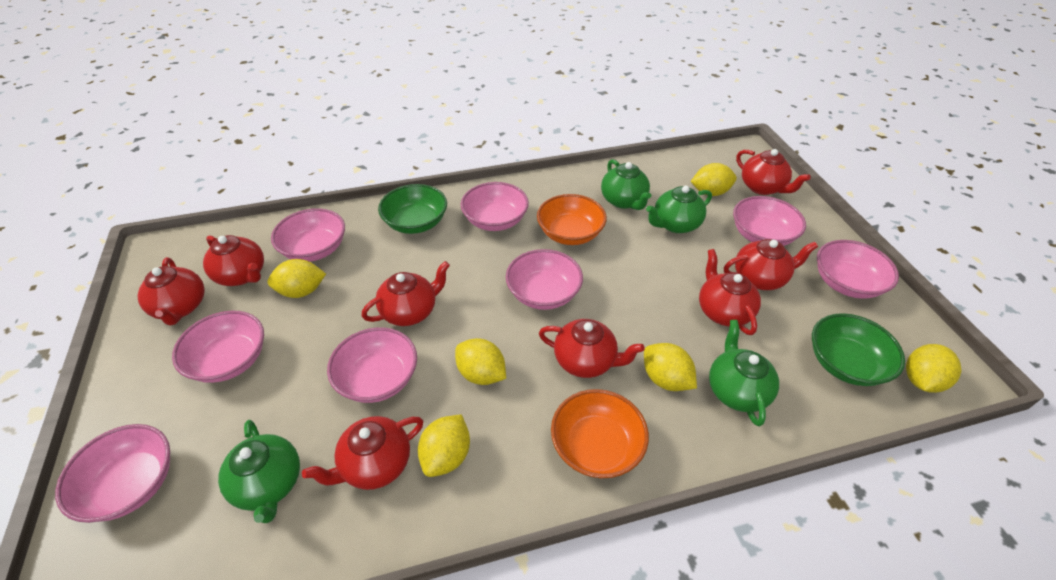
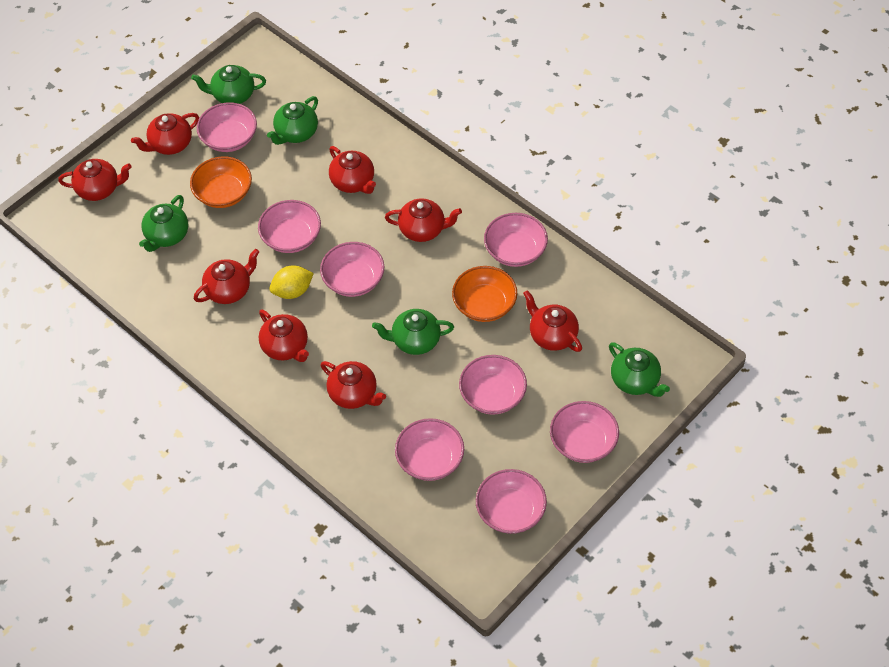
green bowl: [378,184,447,234] [812,313,905,386] = 2 -> none = 0
green teapot: [218,420,300,523] [601,159,651,210] [646,186,712,233] [709,320,779,426] = 4 -> [139,195,188,252] [191,65,266,104] [267,96,318,145] [372,309,454,355] [609,342,670,397] = 5
yellow lemon: [267,259,326,298] [418,414,470,477] [455,338,506,385] [644,343,697,391] [690,163,737,196] [906,344,962,393] = 6 -> [269,265,314,299] = 1

